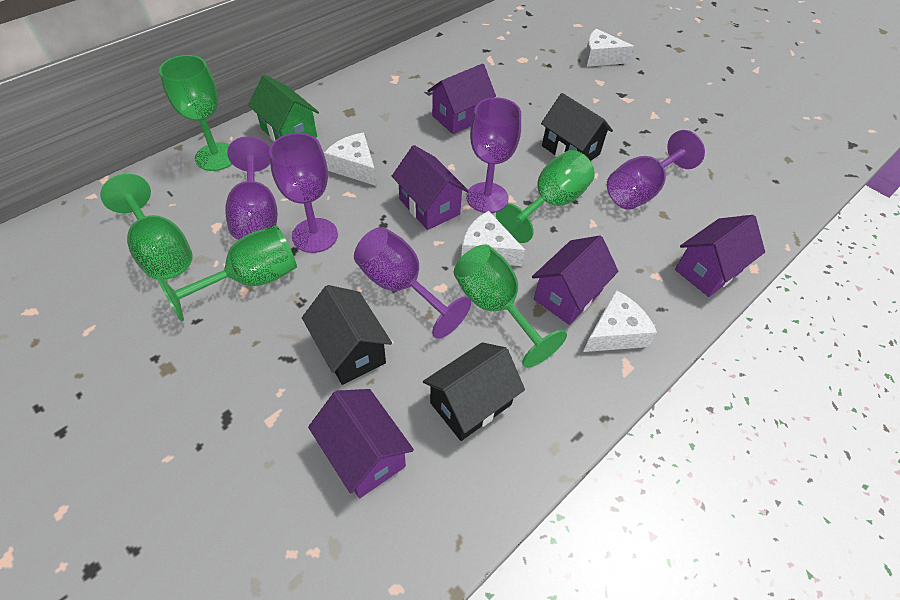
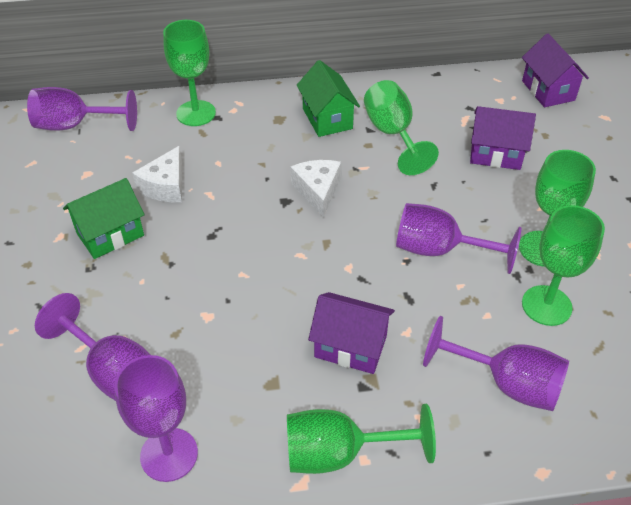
black house: [302,285,392,385] [423,342,525,441] [541,93,613,161] = 3 -> none = 0
green house: [248,74,319,141] = 1 -> [63,178,144,259] [297,60,360,137] = 2
purple house: [308,389,414,498] [392,145,469,230] [427,64,496,134] [532,236,619,325] [675,215,765,297] = 5 -> [308,292,395,374] [470,106,536,170] [522,34,589,107] = 3
white cheese: [324,132,376,186] [461,211,525,266] [583,290,657,352] [584,29,634,67] = 4 -> [132,146,182,202] [290,160,341,217] = 2

